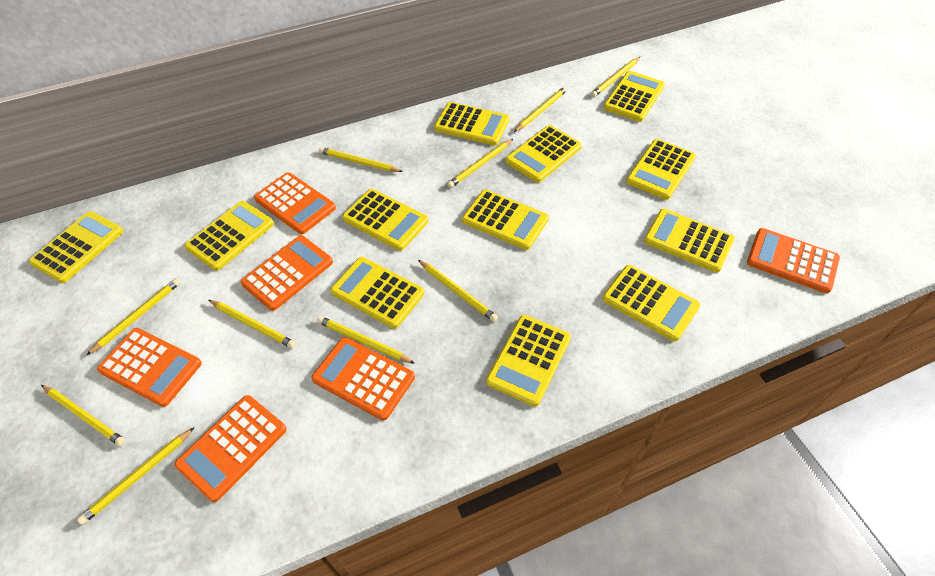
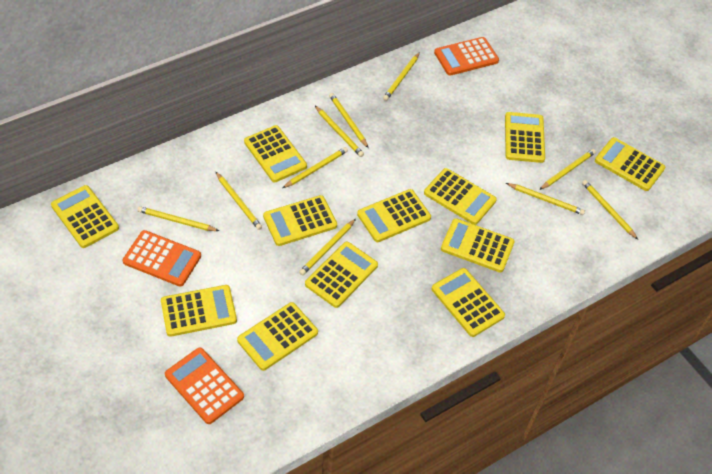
orange calculator: [97,328,202,407] [174,395,287,502] [241,235,333,311] [254,172,336,234] [312,337,415,420] [747,228,840,293] = 6 -> [123,230,201,287] [165,347,244,424] [434,37,499,76] = 3

